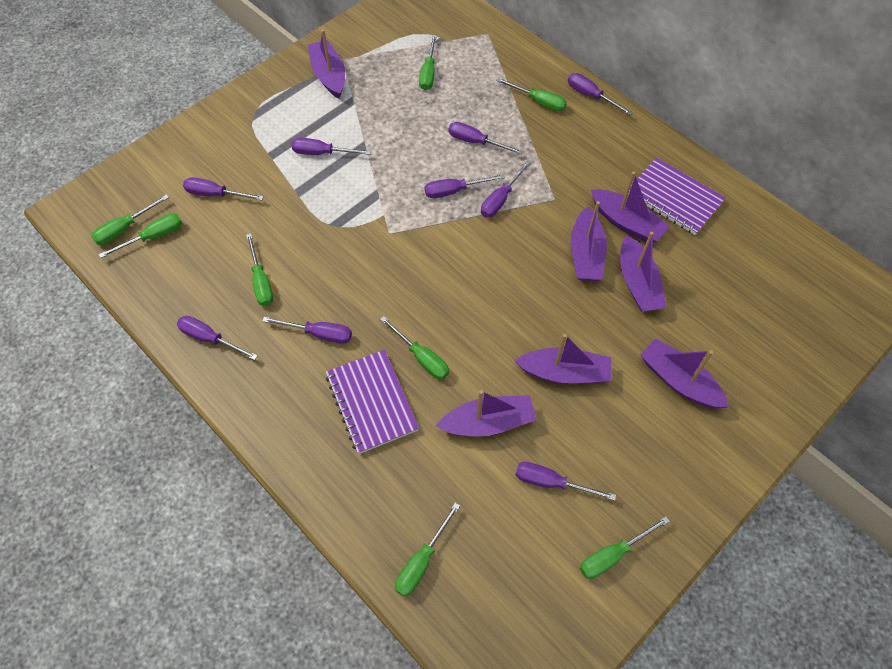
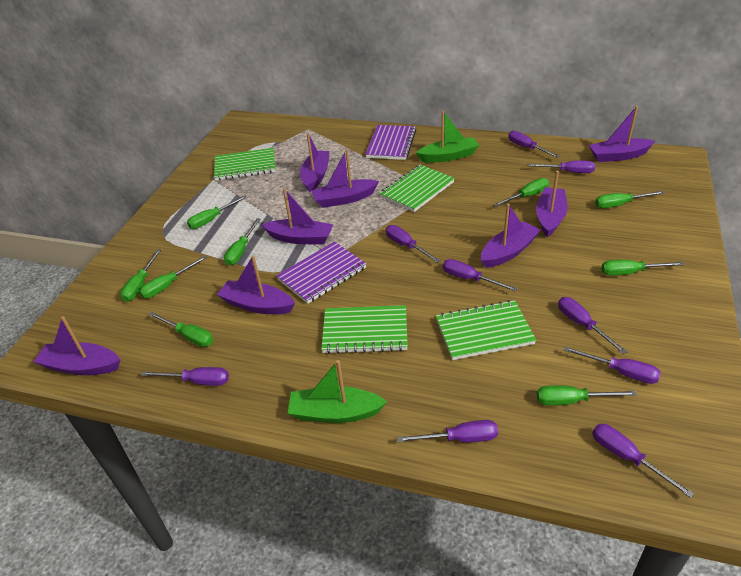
green boat: none = 0 -> [288,360,387,423] [416,110,479,163] = 2
green notebook: none = 0 -> [214,148,276,180] [321,305,408,354] [379,164,455,212] [436,300,536,360] = 4
green screwdriver: [91,194,169,245] [99,213,182,258] [246,234,273,306] [380,316,449,380] [395,502,460,597] [419,35,437,90] [496,78,567,112] [580,516,670,579] = 8 -> [120,249,161,302] [139,256,207,298] [149,312,213,347] [187,195,247,229] [224,218,260,265] [493,178,549,207] [537,385,637,405] [595,191,665,208] [601,260,684,276] = 9
purple boat: [308,30,345,99] [436,390,537,437] [514,334,611,384] [571,201,607,281] [591,171,670,242] [620,232,667,312] [640,338,729,408] = 7 -> [33,316,120,375] [217,255,295,314] [262,188,333,244] [300,133,330,192] [312,149,379,208] [481,203,541,268] [536,171,567,237] [589,106,655,162] = 8

